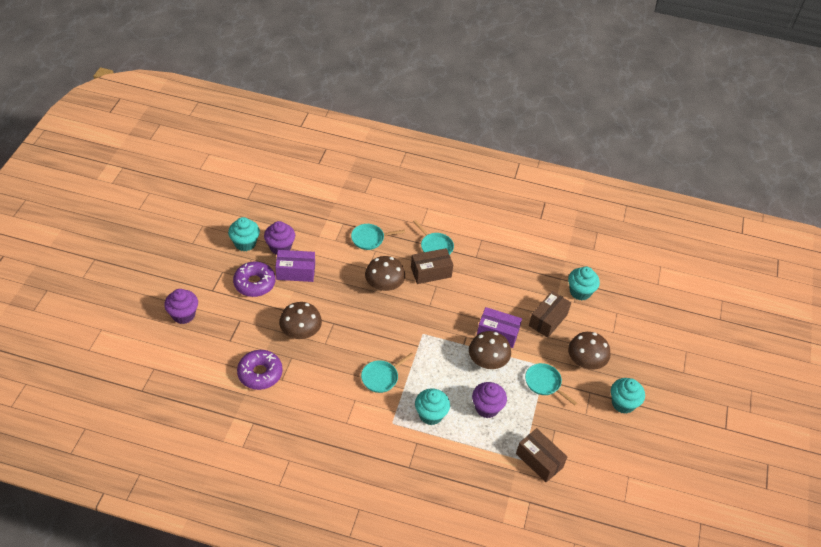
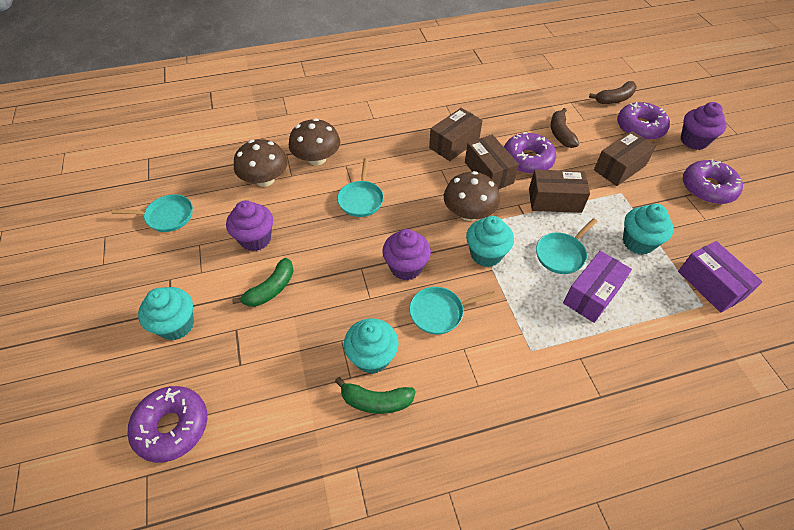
brown banana: none = 0 -> [551,108,579,148] [589,81,637,104] = 2
brown box: [411,248,453,284] [516,428,567,482] [529,291,571,338] = 3 -> [429,108,482,161] [465,135,519,189] [529,170,590,213] [594,131,656,186] = 4
brown mushroom: [279,302,322,339] [365,256,405,291] [469,331,511,369] [568,332,610,370] = 4 -> [234,139,288,187] [289,118,340,165] [444,171,500,221] = 3
green banana: none = 0 -> [232,258,294,307] [335,377,416,414] = 2
purple donut: [233,262,275,297] [237,350,283,390] = 2 -> [128,386,207,463] [504,132,556,174] [617,102,670,140] [683,159,743,204] = 4

